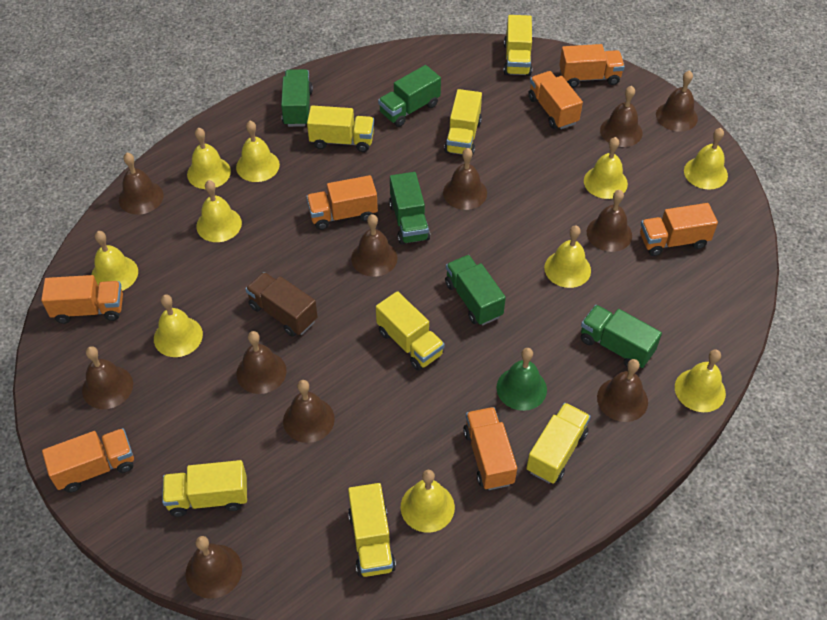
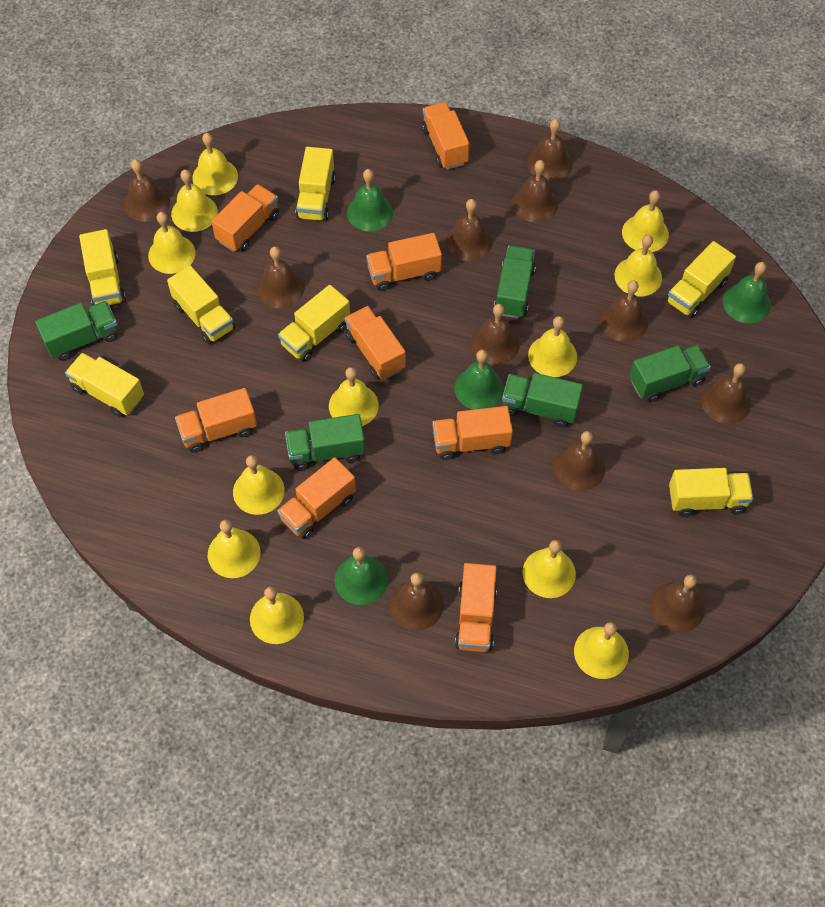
brown truck: [245,272,318,337] = 1 -> none = 0
green bell: [496,348,547,411] = 1 -> [335,547,388,605] [347,169,393,231] [454,350,504,410] [723,262,771,323] = 4
orange truck: [41,275,123,324] [42,428,134,493] [306,175,378,230] [463,407,517,490] [528,71,583,129] [559,44,625,88] [640,203,718,256] = 7 -> [175,388,257,453] [212,184,279,252] [277,457,356,539] [345,306,406,380] [366,233,442,291] [421,102,470,170] [432,406,513,460] [455,563,497,652] = 8
yellow bell: [91,231,138,291] [154,295,203,357] [187,127,231,189] [196,180,242,242] [236,121,280,182] [401,470,455,533] [544,225,591,288] [584,137,628,199] [675,349,726,412] [684,128,728,189] = 10 -> [148,212,196,274] [171,169,218,232] [192,133,238,195] [208,520,260,578] [233,455,285,515] [250,587,304,644] [329,367,379,426] [522,540,576,598] [528,316,577,377] [574,622,629,679] [614,235,662,296] [622,190,669,252] = 12

